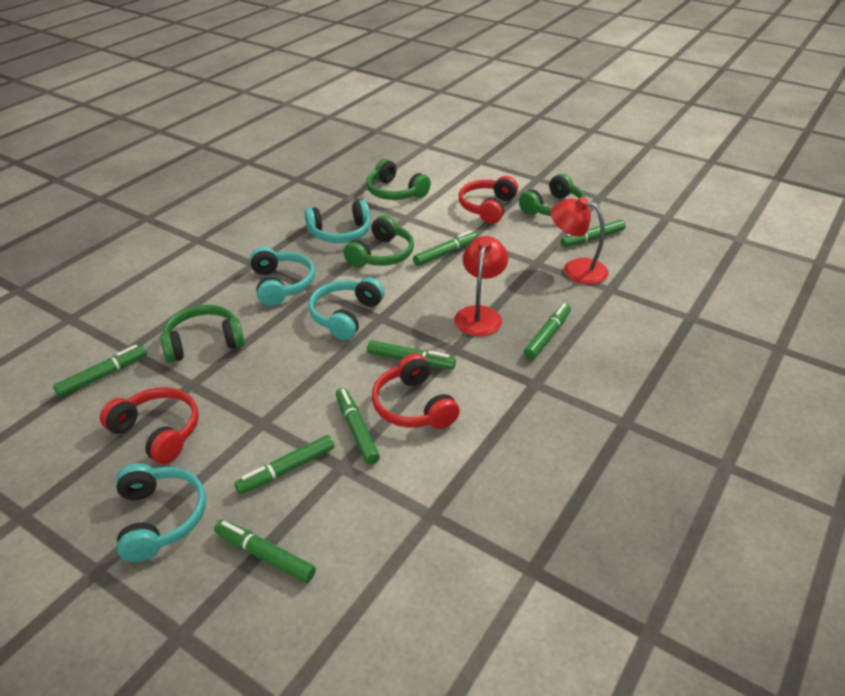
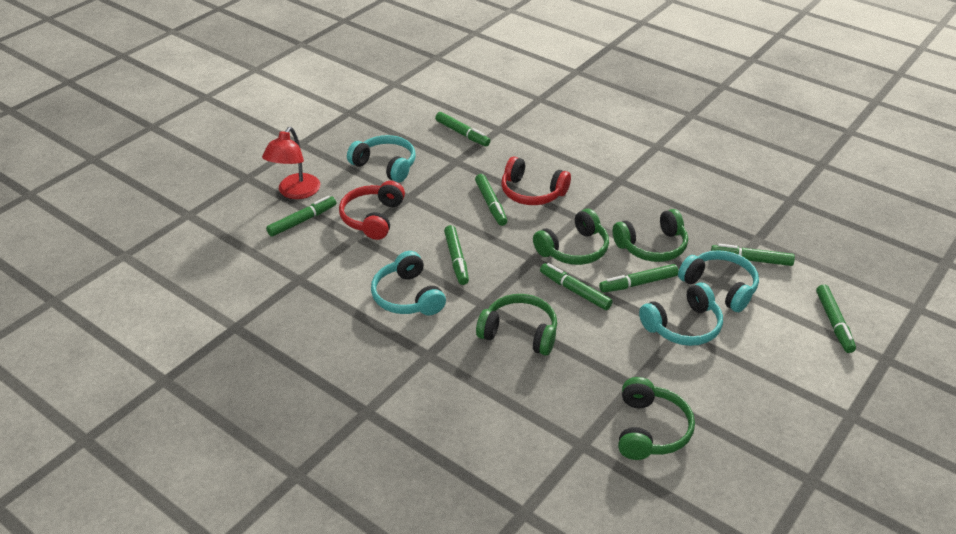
red headphones: [100,387,199,464] [372,353,460,429] [458,176,518,224] = 3 -> [339,181,405,240] [501,156,571,205] = 2
red lamp: [454,236,508,336] [551,197,609,285] = 2 -> [262,127,320,199] = 1

